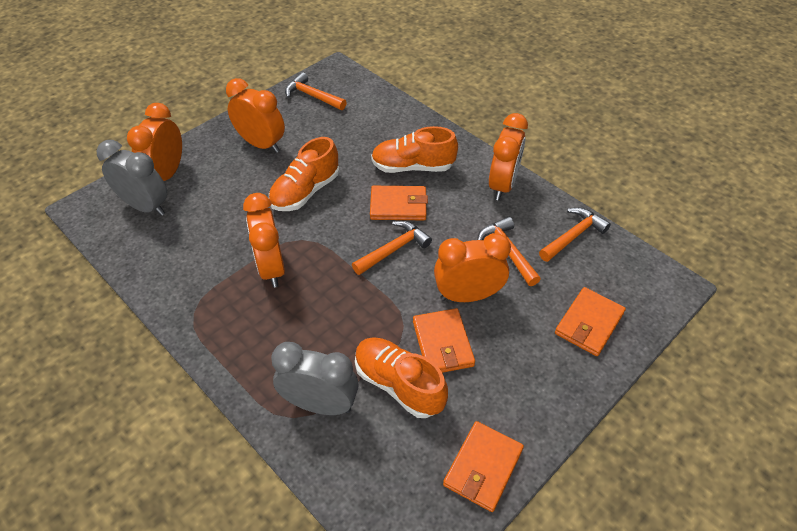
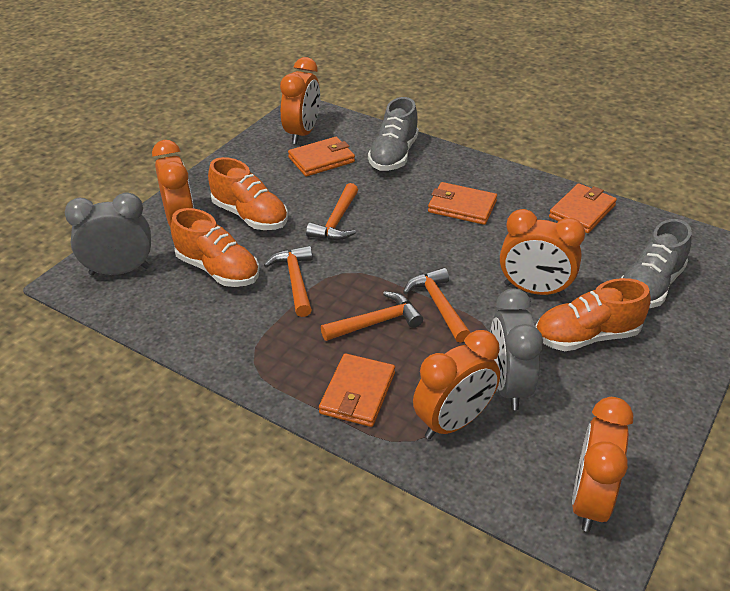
grey shoe: none = 0 -> [368,97,418,171] [621,219,692,308] = 2

